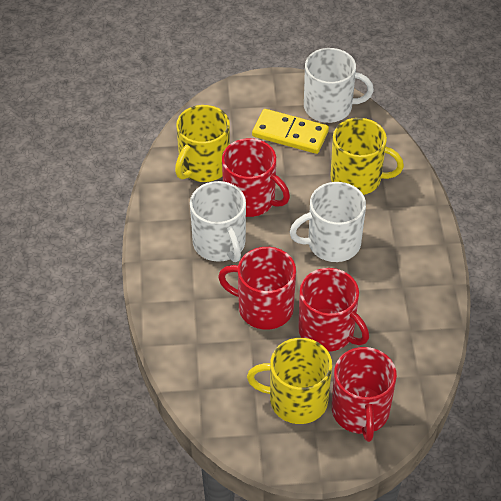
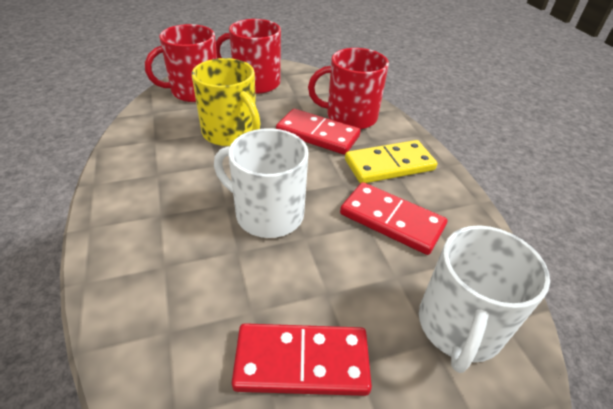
red domino: none = 0 -> [232,323,372,396] [276,109,361,155] [340,182,447,255] = 3
red mug: [218,247,296,330] [222,138,290,217] [298,268,369,352] [332,347,397,442] = 4 -> [145,24,217,102] [216,19,281,94] [308,48,389,130] = 3
white mug: [190,181,246,262] [290,182,366,262] [304,48,374,123] = 3 -> [214,128,309,238] [419,225,550,373] = 2
yellow mug: [175,105,230,182] [247,338,332,424] [330,118,404,195] = 3 -> [192,58,260,146] = 1

